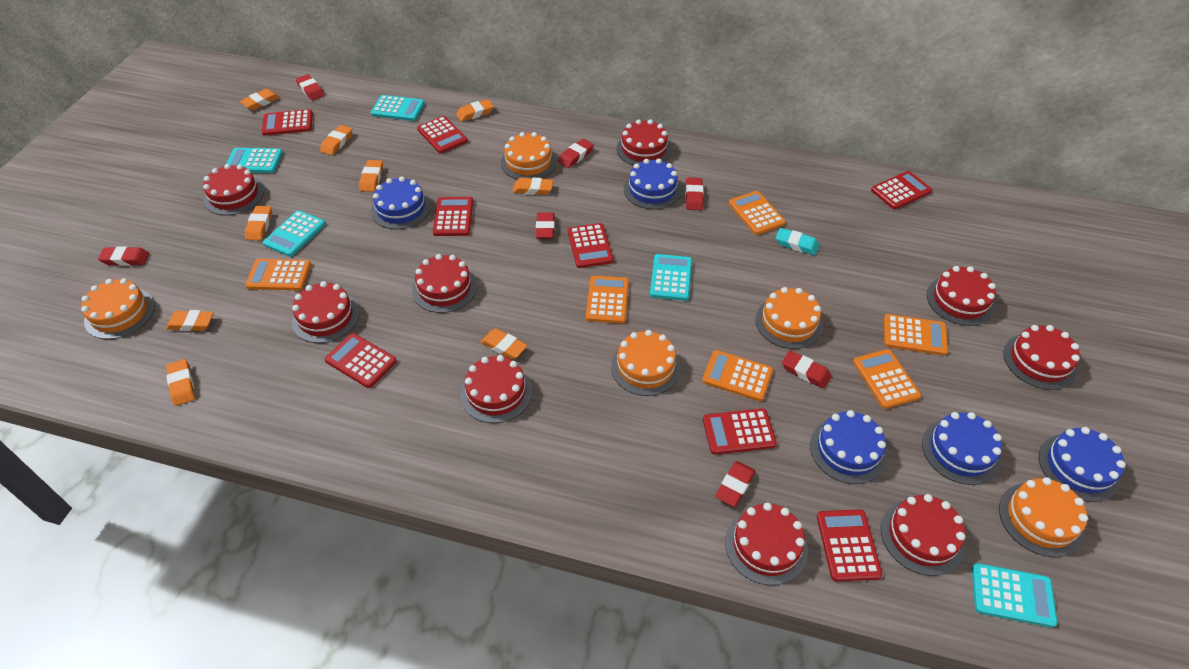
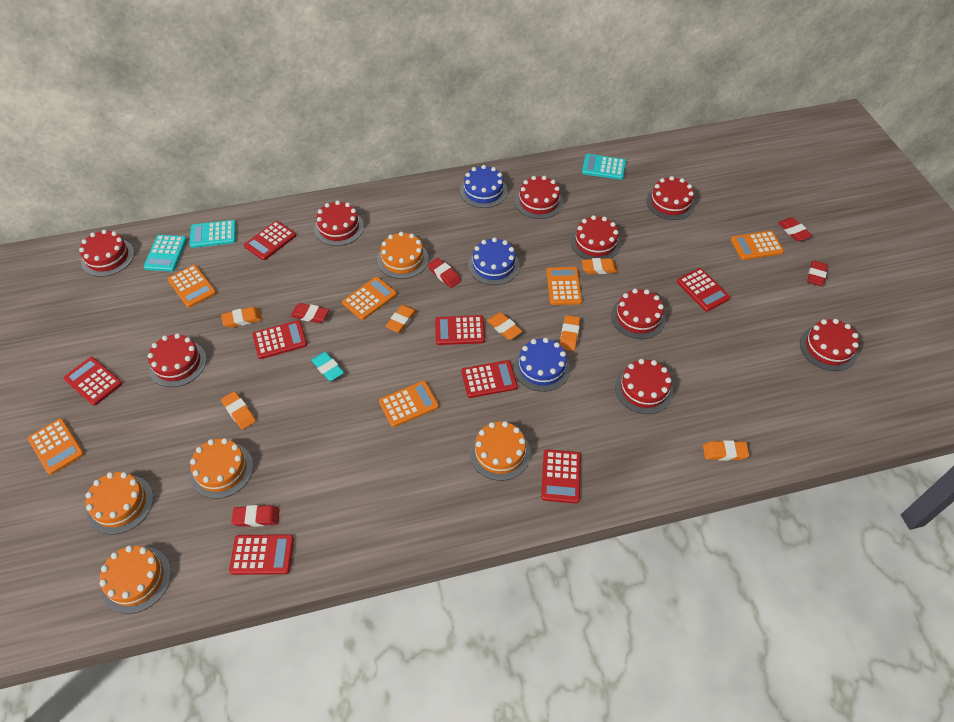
blue cake: [371,177,431,229] [624,159,682,209] [810,410,887,484] [922,412,1002,485] [1039,427,1126,502] = 5 -> [460,165,508,208] [468,237,520,285] [514,338,570,392] = 3
orange eraser: [166,310,214,331] [166,359,195,406] [240,89,280,110] [245,206,272,240] [320,125,352,155] [359,160,383,192] [456,99,494,122] [481,328,528,359] [513,177,553,195] = 9 -> [221,307,262,328] [221,391,256,430] [385,305,417,333] [487,312,522,340] [560,315,580,351] [582,258,618,274] [703,440,749,461] = 7
red eraser: [98,246,149,266] [296,74,325,101] [536,212,555,239] [558,139,594,168] [685,177,704,210] [715,461,755,507] [782,351,832,389] = 7 -> [231,505,279,527] [291,303,329,323] [428,258,461,288] [778,217,812,241] [807,260,828,286] = 5
turquoise calculator: [226,148,283,173] [263,210,326,257] [371,95,425,121] [650,254,692,301] [972,563,1057,628] = 5 -> [144,235,187,271] [190,220,236,248] [582,154,626,180] = 3

